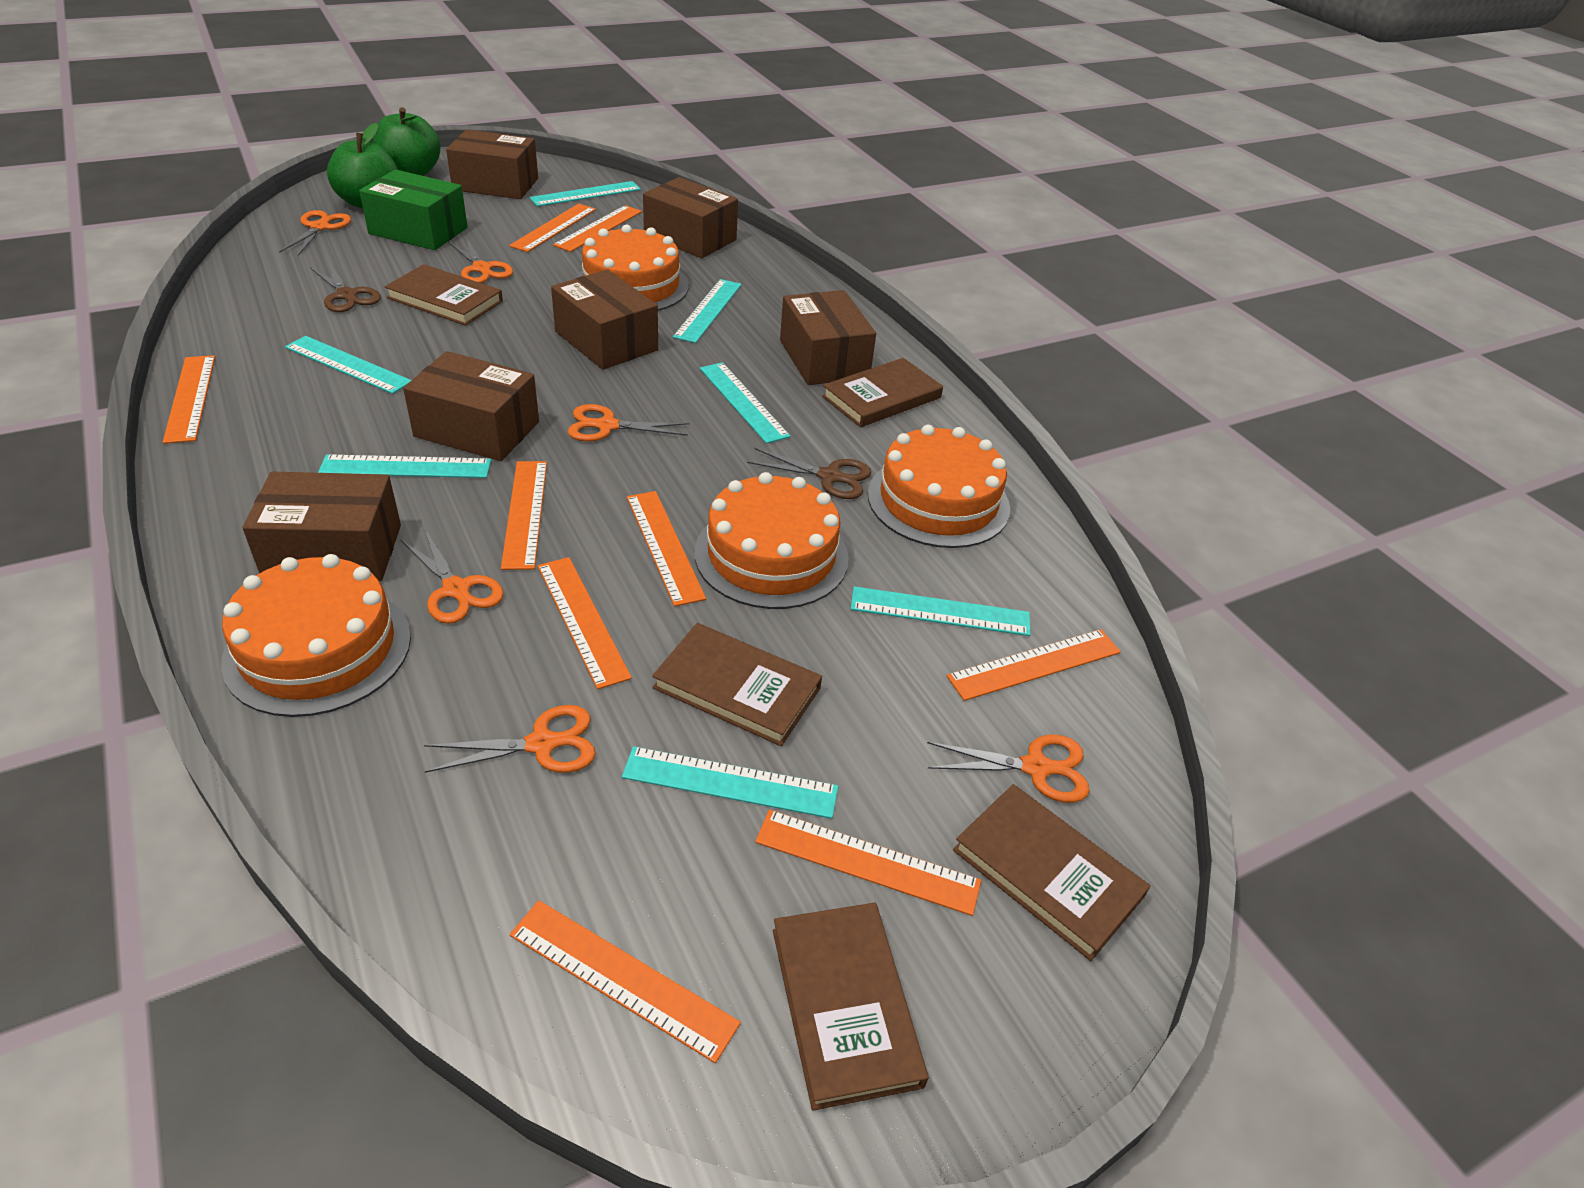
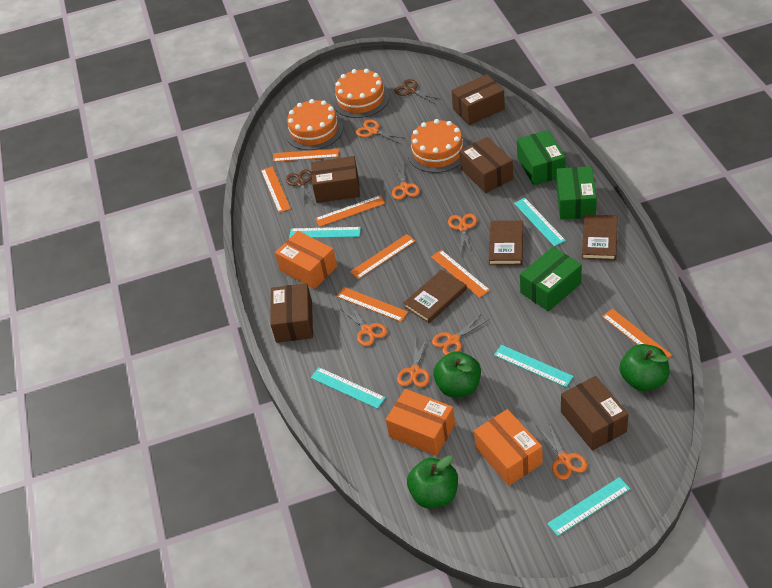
brown book: [384,264,503,326] [652,623,822,746] [773,903,929,1111] [822,358,943,427] [953,784,1150,961] = 5 -> [404,269,467,323] [488,220,523,265] [582,214,618,260] = 3
brown box: [243,472,401,581] [403,351,539,461] [446,129,538,199] [551,269,658,370] [643,177,738,258] [780,290,876,385] = 6 -> [271,283,313,343] [311,156,360,203] [451,74,505,125] [459,137,513,193] [561,376,629,451] = 5
green apple: [327,123,398,209] [373,107,441,176] = 2 -> [407,455,458,508] [433,351,481,398] [620,344,670,391] = 3
green box: [359,169,468,250] = 1 -> [517,130,566,186] [520,247,582,311] [556,166,597,220] = 3
orange box: none = 0 -> [275,231,337,289] [386,389,455,456] [474,409,543,486] = 3
orange cake: [221,554,411,717] [575,225,689,311] [695,472,849,609] [868,425,1010,548] = 4 -> [285,99,343,150] [333,69,389,118] [408,119,468,173] = 3
orange ruler: [163,355,215,444] [501,461,547,570] [509,204,596,252] [510,900,741,1063] [538,557,632,690] [553,205,642,252] [627,491,706,607] [755,810,981,916] [946,629,1121,701] = 9 -> [261,166,291,213] [273,149,339,162] [315,195,385,227] [337,287,408,322] [350,234,415,279] [431,250,490,298] [602,309,672,358] = 7
orange scissors: [279,210,351,256] [401,529,504,624] [424,705,596,773] [448,237,513,283] [568,404,690,442] [927,734,1090,803] = 6 -> [341,303,387,346] [356,120,404,143] [392,164,420,200] [397,337,430,387] [432,314,488,356] [448,213,477,256] [538,421,587,480] = 7
turquoise ruler: [285,336,411,394] [318,454,491,478] [529,181,641,207] [622,746,838,819] [673,279,741,343] [700,362,791,444] [851,586,1031,636] = 7 -> [289,227,361,238] [311,367,386,409] [494,345,574,387] [514,198,566,246] [547,477,630,536] = 5

